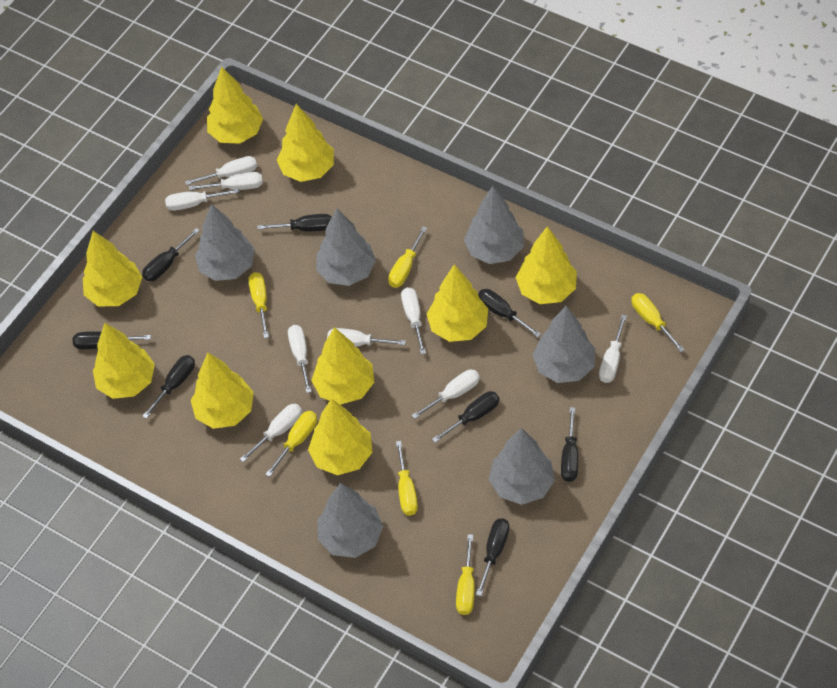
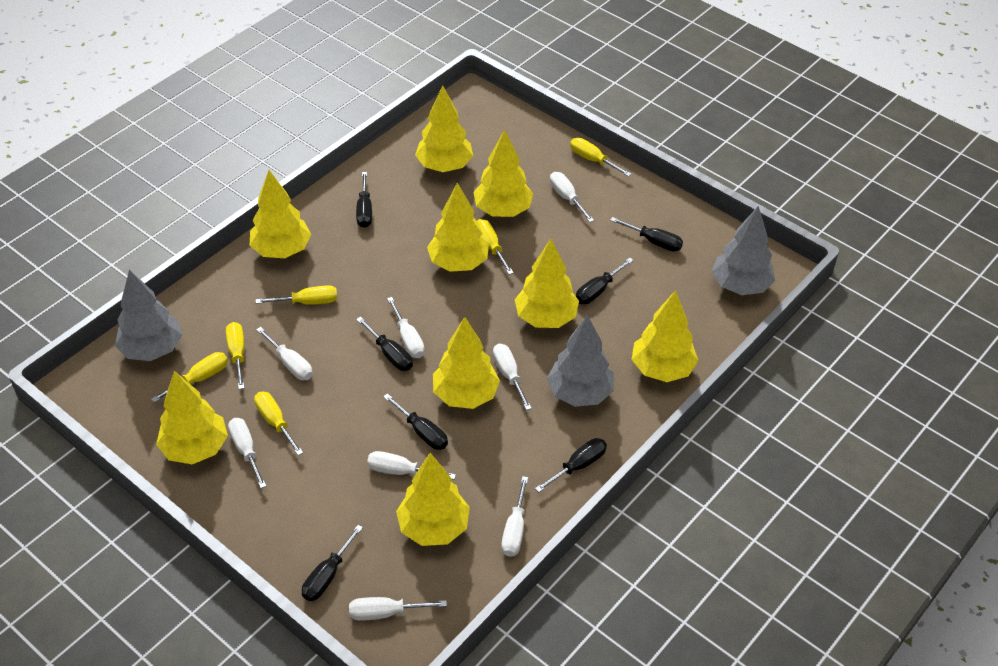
black screwdriver: [72,331,151,349] [142,228,200,282] [142,355,195,419] [257,214,332,231] [432,391,499,443] [476,518,509,596] [478,289,541,337] [561,407,578,482] = 8 -> [302,525,363,601] [356,172,372,228] [356,317,413,371] [383,393,448,450] [535,438,607,492] [576,258,634,304] [610,217,683,251] = 7
grey tree: [195,204,255,281] [316,209,376,286] [318,483,383,558] [464,186,524,264] [489,428,555,505] [532,306,595,383] = 6 -> [115,270,183,361] [547,315,614,407] [712,206,775,295] = 3
white screwdriver: [165,188,239,211] [185,156,257,185] [189,172,263,190] [240,404,302,462] [288,325,312,393] [327,328,406,347] [401,287,426,354] [411,369,480,419] [599,315,627,383] = 9 -> [228,418,266,488] [256,327,313,380] [349,597,447,621] [367,451,456,480] [387,297,425,358] [493,344,532,410] [501,476,528,557] [550,172,594,222] = 8

